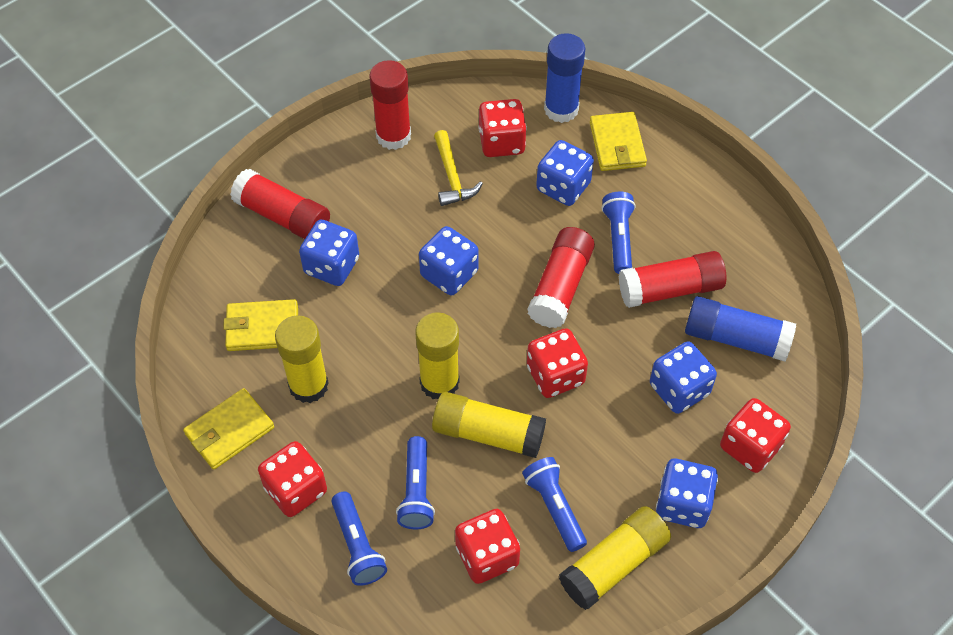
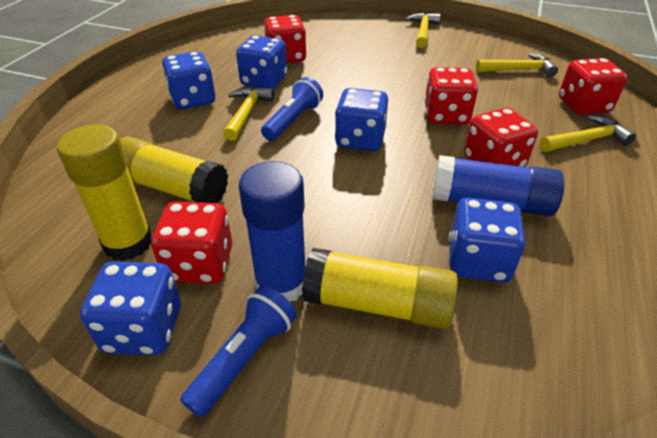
blue flashlight: [332,492,387,586] [396,436,435,529] [522,457,587,552] [601,191,635,274] = 4 -> [180,286,297,417] [261,77,323,141] = 2
red glue stick: [230,169,330,239] [369,60,411,150] [527,227,595,328] [619,251,726,308] = 4 -> none = 0
yellow glue stick: [275,315,329,403] [415,312,460,399] [432,392,546,458] [559,506,671,610] = 4 -> [57,124,152,261] [120,137,228,203] [302,248,458,329] = 3
yellow hammer: [434,130,483,206] = 1 -> [223,87,274,141] [405,13,441,48] [476,53,558,77] [540,115,636,152] = 4
yellow wallet: [183,388,274,470] [223,299,298,351] [590,112,647,171] = 3 -> none = 0

